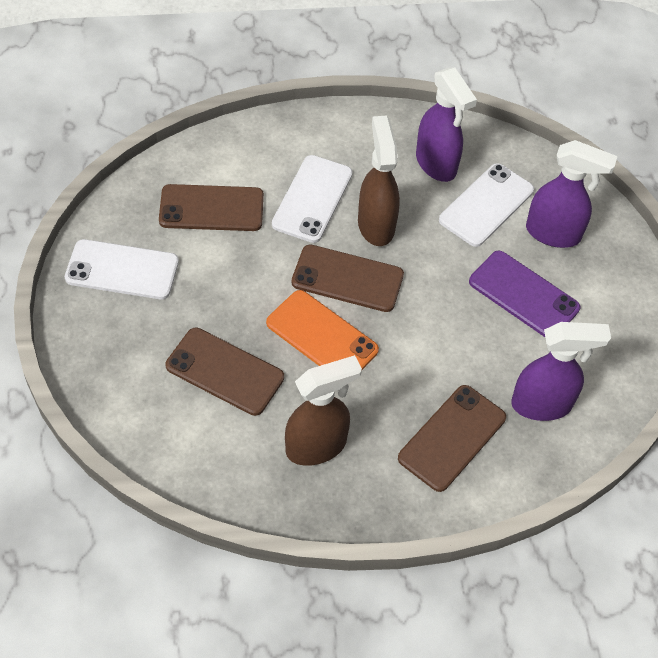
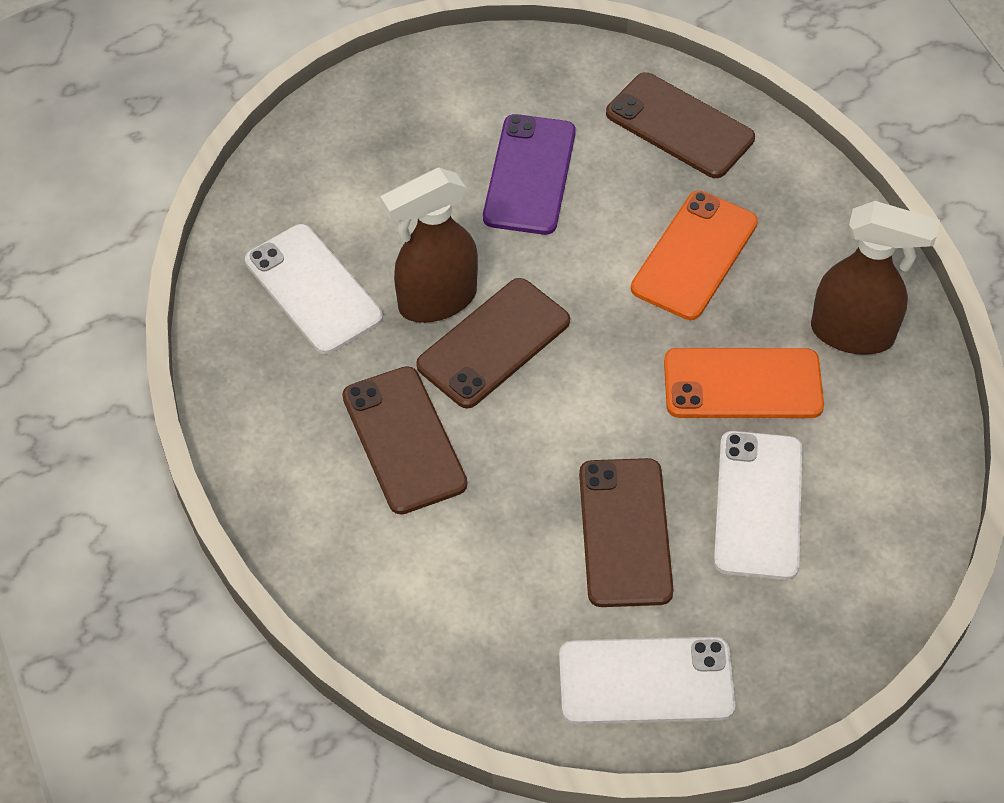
orange phone: [266,290,379,370] = 1 -> [631,191,758,320] [664,348,824,418] = 2
purple spray bottle: [416,67,477,182] [511,322,611,421] [526,140,618,248] = 3 -> none = 0

